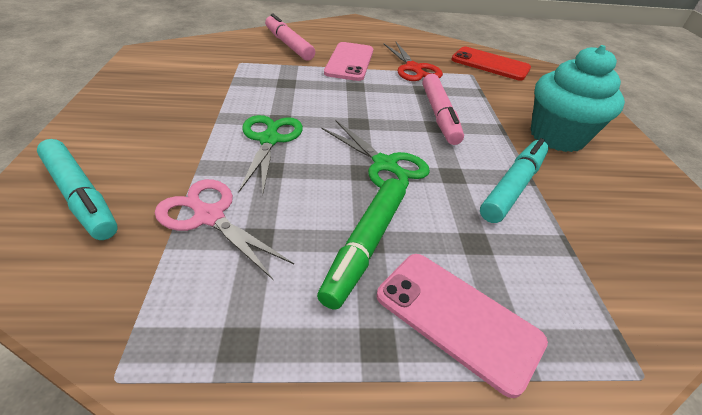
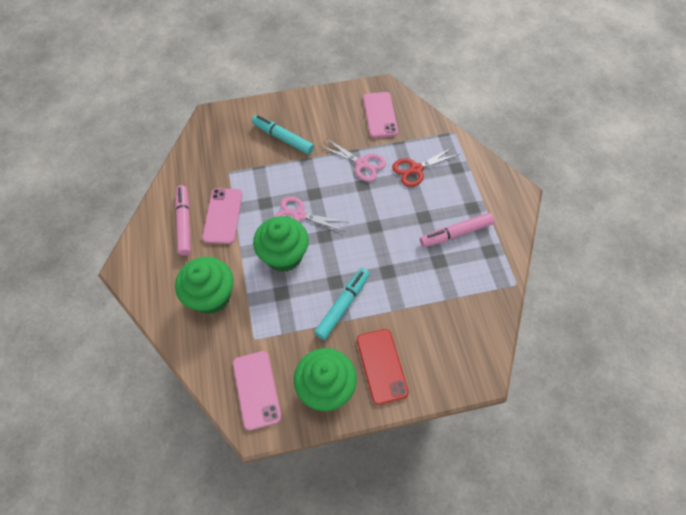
green cupcake: none = 0 -> [175,257,233,314] [253,216,309,272] [294,348,357,411] = 3
green marker: [317,178,406,310] = 1 -> none = 0
green scissors: [239,115,303,192] [321,121,430,188] = 2 -> none = 0
pink phone: [324,42,373,81] [377,254,548,398] = 2 -> [202,188,242,244] [233,351,281,430] [363,92,398,138] = 3
pink scissors: [155,179,294,280] = 1 -> [275,196,347,232] [320,138,386,182] = 2
turquoise cupcake: [530,45,625,152] = 1 -> none = 0

